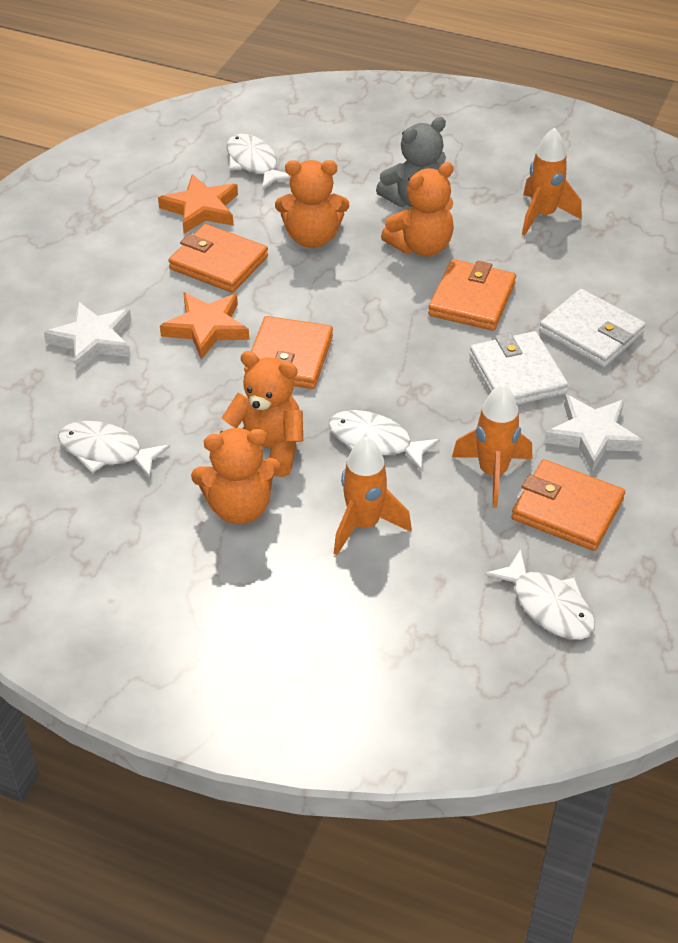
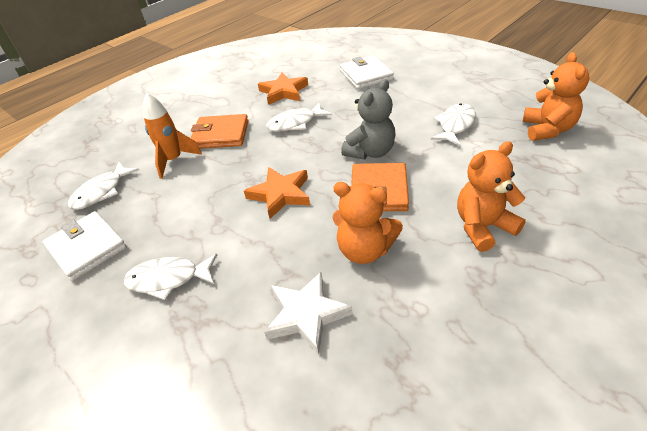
orange rocket: [334,436,412,555] [452,384,532,508] [522,128,582,236] = 3 -> [143,93,202,179] = 1
orange teddy bear: [191,428,281,524] [222,351,303,477] [275,160,349,248] [381,162,454,257] = 4 -> [333,182,403,264] [457,141,526,252] [522,52,589,141] = 3
orange wallet: [168,224,268,293] [244,316,333,389] [428,259,516,331] [511,459,625,551] = 4 -> [191,114,249,149] [351,163,409,211] = 2
white star: [44,301,131,371] [544,395,643,472] = 2 -> [264,272,353,355] = 1

